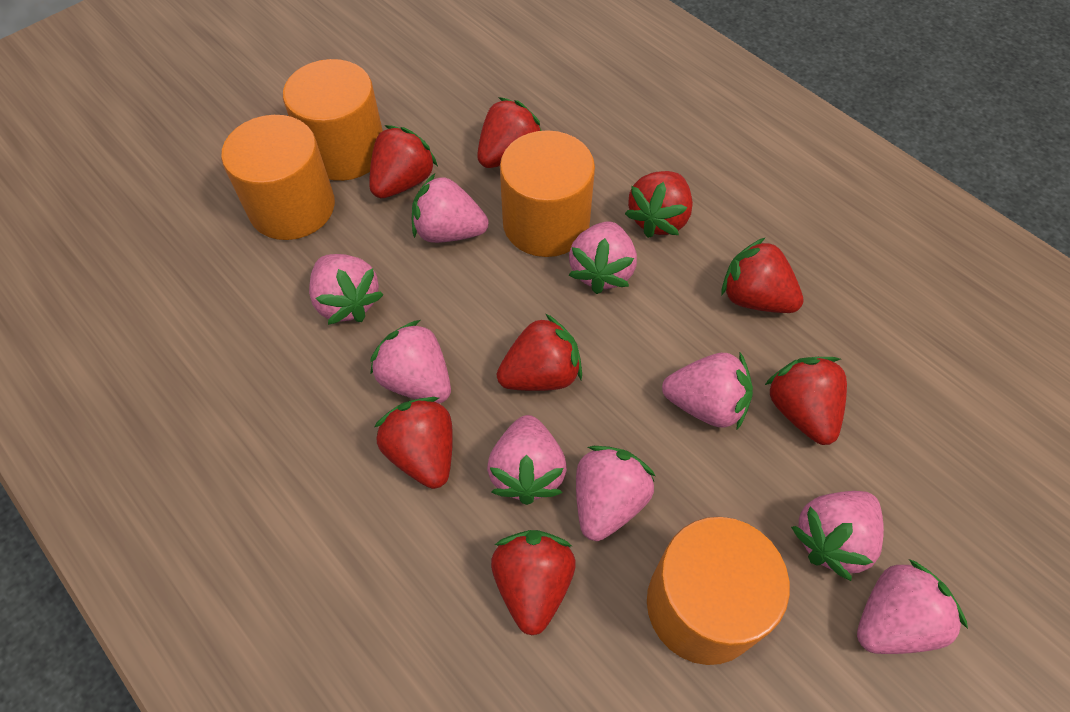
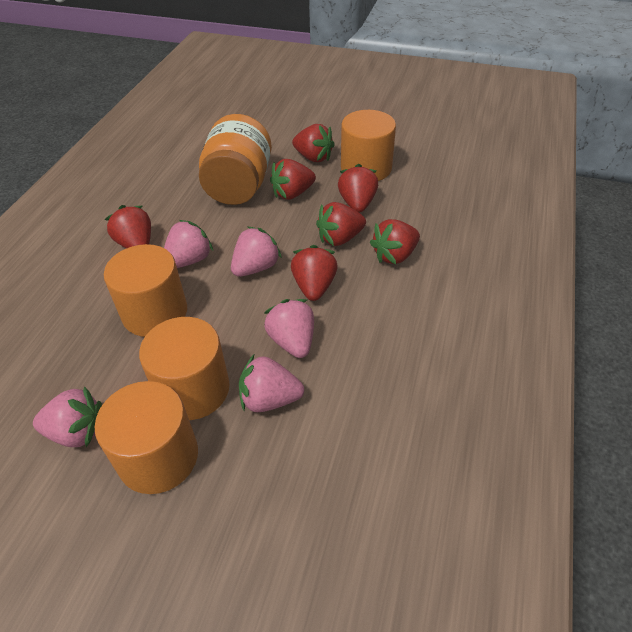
orange jar: none = 0 -> [199,114,272,205] = 1
pink strawberry: [309,254,384,325] [370,320,451,404] [412,174,489,243] [487,415,567,505] [569,221,637,294] [576,446,655,541] [662,352,753,429] [791,491,884,581] [857,559,968,654] = 9 -> [33,386,102,447] [164,220,213,268] [231,226,282,277] [239,355,304,412] [264,299,314,358] = 5
red strawberry: [369,125,438,198] [374,397,453,489] [477,97,542,168] [491,530,576,635] [497,313,582,391] [625,171,693,238] [721,237,804,313] [765,357,847,445] = 8 -> [105,205,151,248] [270,159,316,200] [291,245,338,301] [292,124,335,162] [316,202,366,246] [338,164,378,213] [370,219,420,264] = 7

